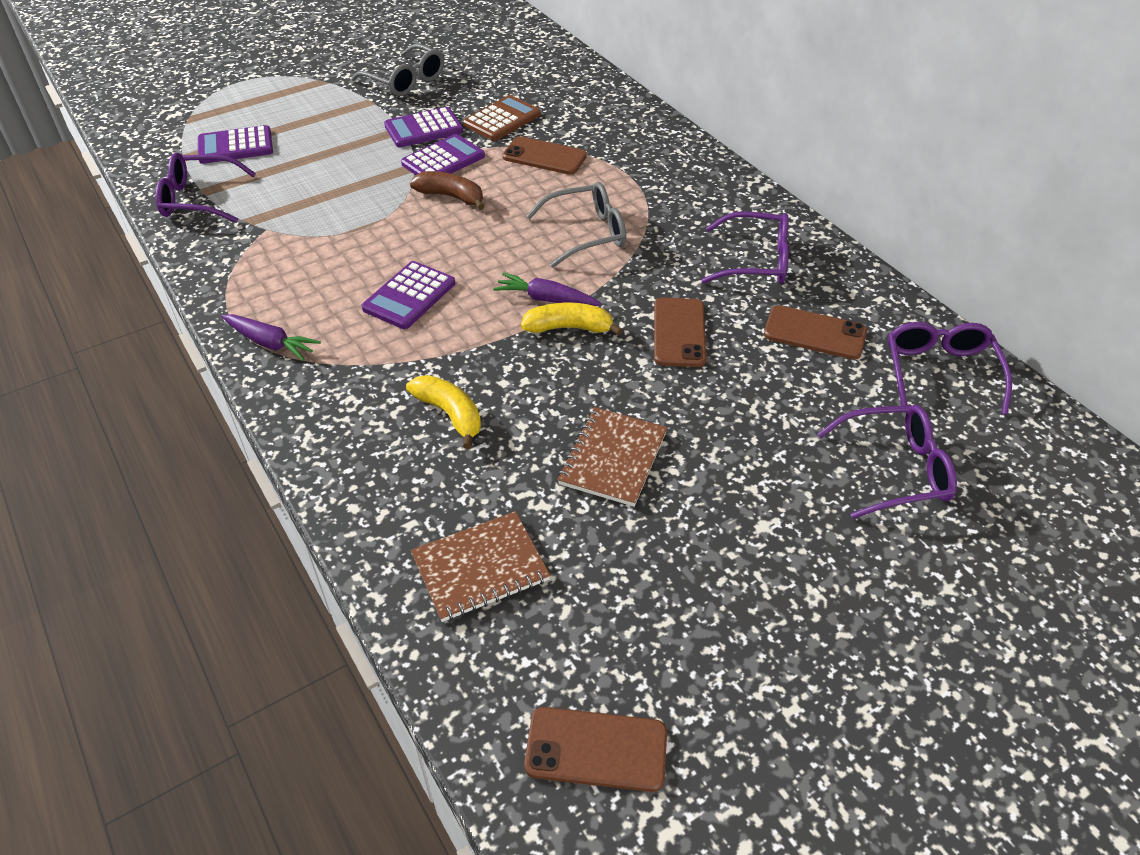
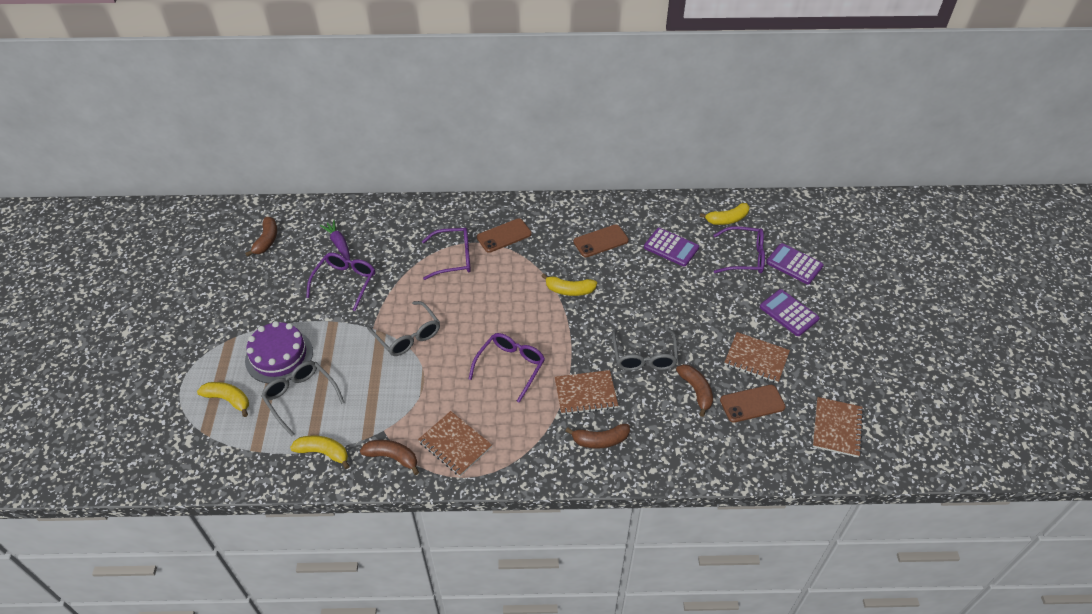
brown banana: [410,171,484,210] = 1 -> [245,217,277,257] [360,440,419,475] [566,424,630,449] [676,364,713,417] = 4
brown calculator: [463,95,541,141] = 1 -> none = 0
brown notebook: [411,511,550,622] [558,407,667,507] = 2 -> [418,411,492,476] [555,370,618,415] [724,332,790,383] [813,397,864,457] = 4
brown phone: [502,136,587,175] [524,707,667,792] [654,298,706,367] [764,305,867,360] = 4 -> [477,218,532,253] [573,224,629,257] [720,385,786,423] = 3
grey glasses: [351,44,444,96] [526,182,626,268] = 2 -> [261,361,345,436] [367,301,440,356] [612,328,678,371] = 3
purple cake: none = 0 -> [245,321,313,384] = 1
purple calculator: [198,125,273,164] [362,261,455,329] [384,107,463,148] [401,134,485,175] = 4 -> [644,228,699,267] [760,289,819,336] [766,243,823,284] = 3
purple carrot: [221,314,321,361] [493,273,601,306] = 2 -> [320,220,350,260] = 1
yellow banana: [406,375,481,449] [521,302,623,336] = 2 -> [197,382,249,417] [290,435,350,469] [541,274,597,296] [700,203,750,225] = 4

